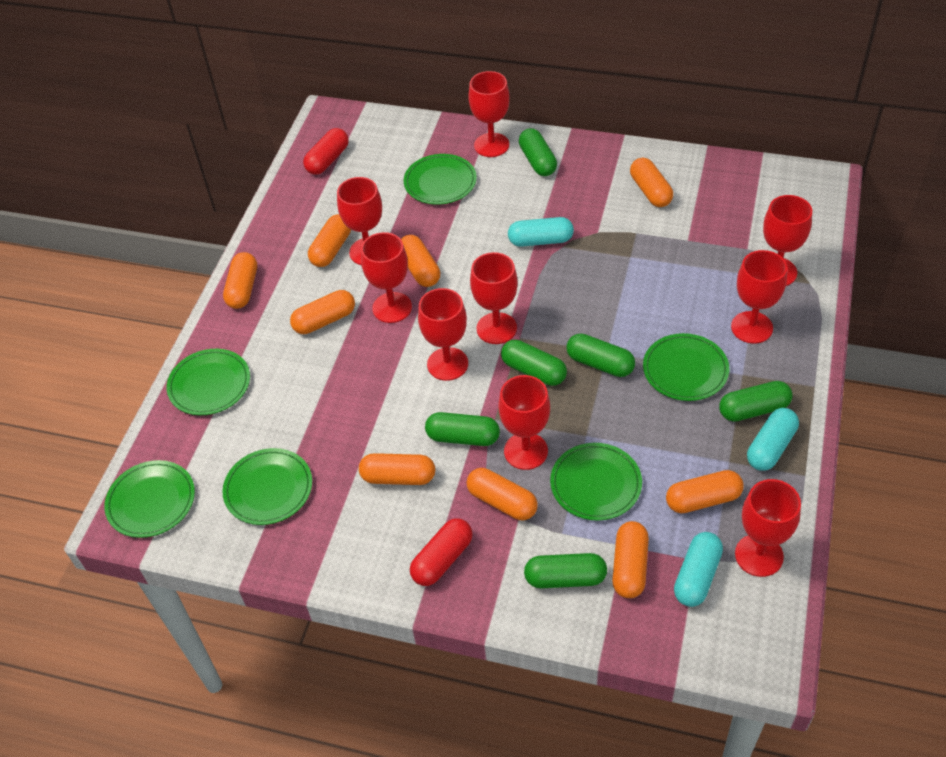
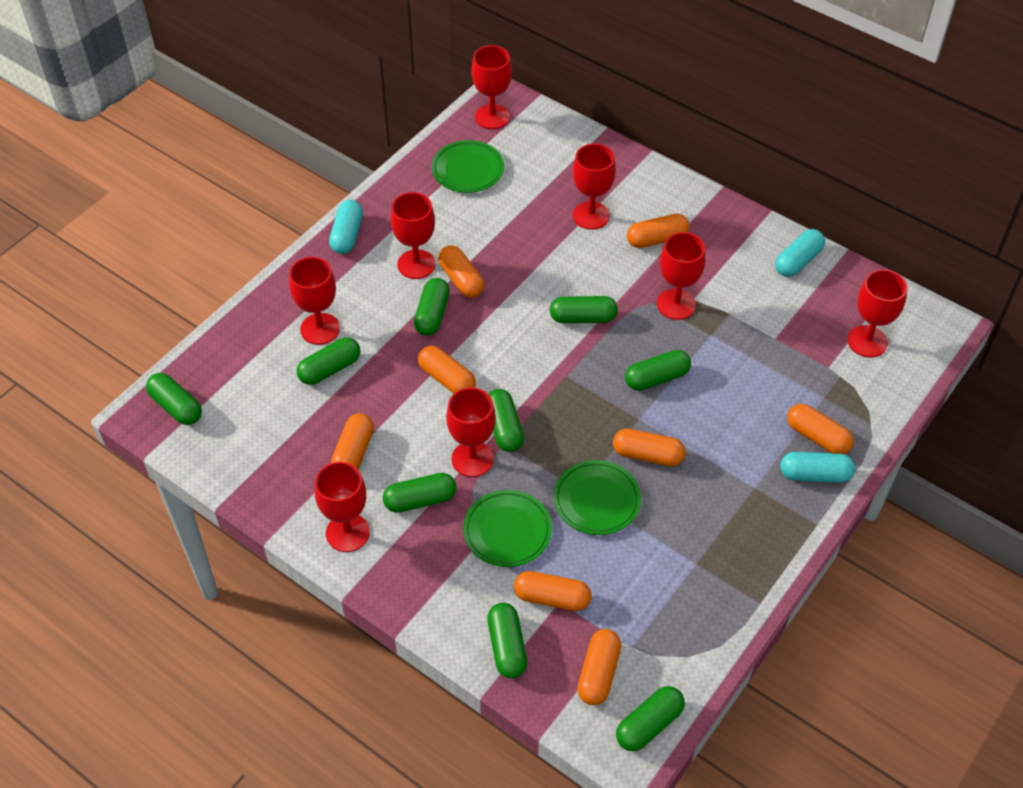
green capsule: [425,412,500,446] [501,340,567,386] [519,128,557,176] [524,553,607,588] [567,334,635,377] [719,381,793,422] = 6 -> [146,373,202,425] [297,338,360,385] [383,473,457,513] [414,278,450,336] [487,603,527,678] [489,389,524,452] [550,296,618,323] [616,686,685,751] [625,350,691,391] = 9
green plate: [104,460,195,538] [167,349,250,415] [222,448,312,525] [404,154,477,205] [550,443,642,521] [643,333,729,401] = 6 -> [431,140,504,193] [463,490,552,567] [554,460,641,535] = 3
orange capsule: [223,252,257,309] [290,290,355,334] [308,214,351,267] [359,453,435,485] [401,235,440,287] [467,468,538,520] [612,521,649,598] [630,158,673,207] [666,470,744,513] = 9 -> [331,413,374,469] [418,346,476,393] [438,245,484,298] [514,571,592,611] [577,629,621,705] [613,429,686,467] [627,214,689,248] [787,404,854,454] = 8
red capsule: [303,128,349,175] [410,519,473,586] = 2 -> none = 0
red goblet: [337,177,382,265] [361,232,412,323] [418,288,468,381] [468,71,510,157] [470,252,518,344] [499,375,550,470] [731,250,787,344] [735,479,801,577] [763,195,812,286] = 9 -> [289,257,340,345] [315,462,370,552] [391,192,436,279] [446,387,496,477] [471,45,512,129] [573,144,616,230] [657,232,706,320] [847,269,907,358] = 8

